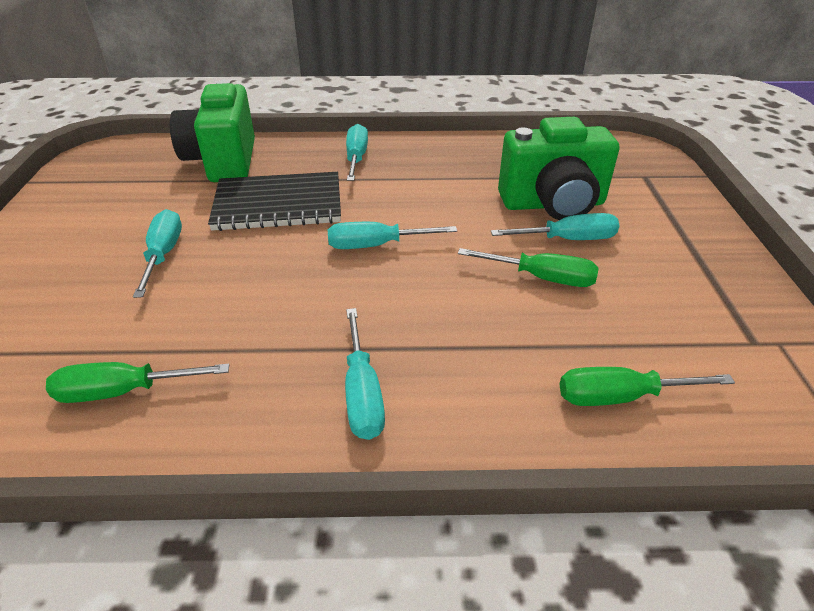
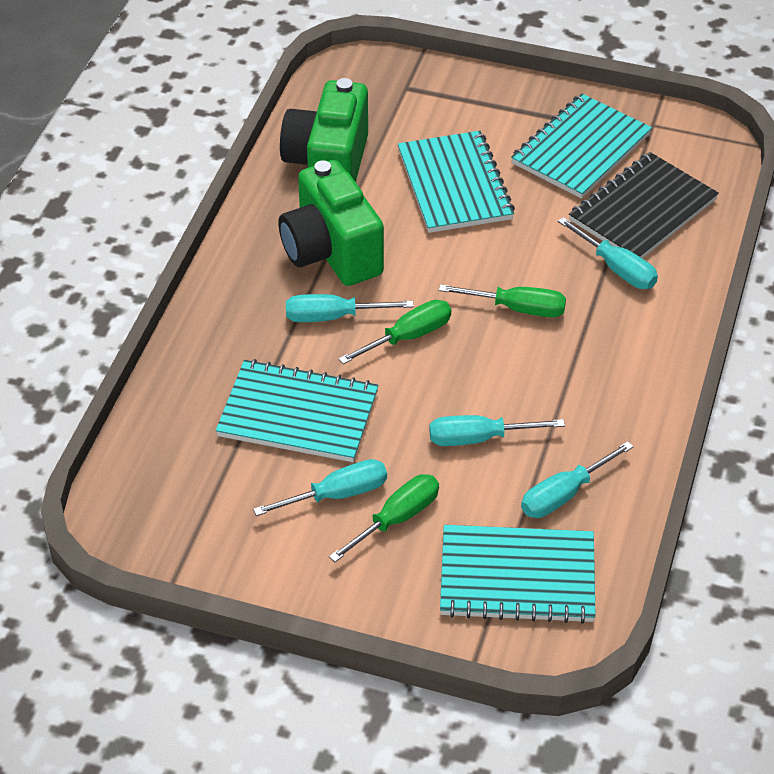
turquoise notebook: none = 0 -> [216,359,378,462] [398,131,515,233] [440,525,596,624] [511,94,652,199] = 4

